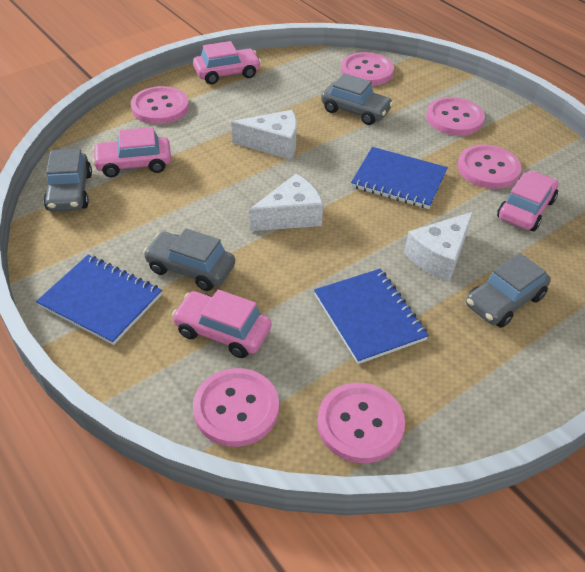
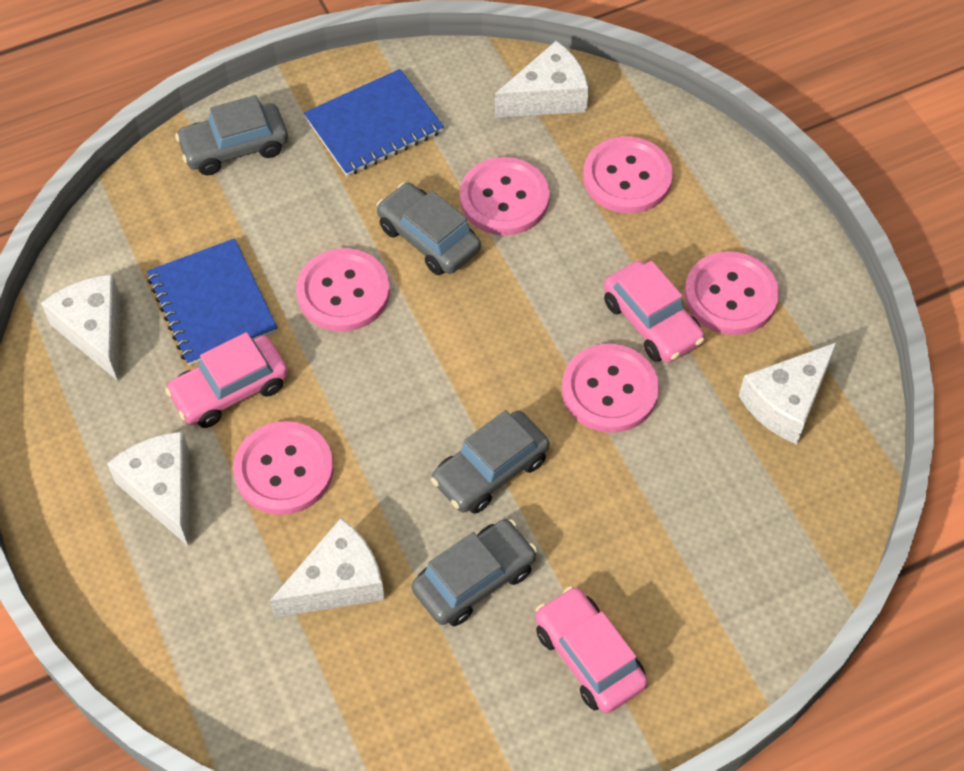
blue notebook: [36,255,162,345] [314,269,429,364] [351,147,448,209] = 3 -> [147,238,278,366] [304,69,444,176] = 2
pink car: [92,127,171,177] [172,289,271,358] [193,41,261,84] [497,170,559,231] = 4 -> [165,332,288,428] [535,586,648,713] [603,261,705,363] = 3
white cheese: [231,110,297,160] [249,174,323,231] [404,212,473,282] = 3 -> [41,274,121,381] [107,432,189,547] [270,518,385,617] [495,41,589,118] [739,342,837,445] = 5

